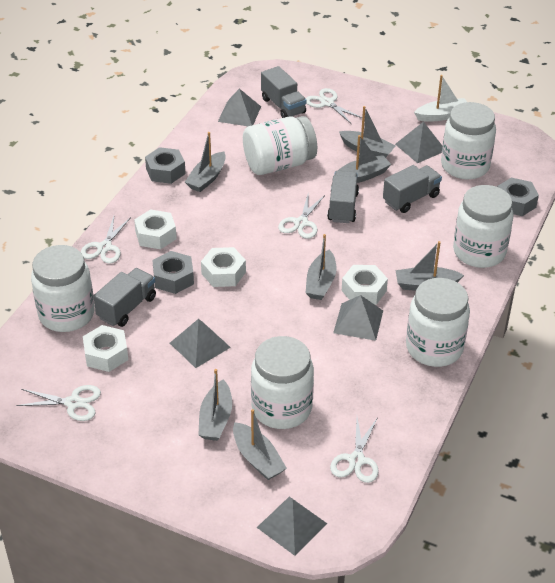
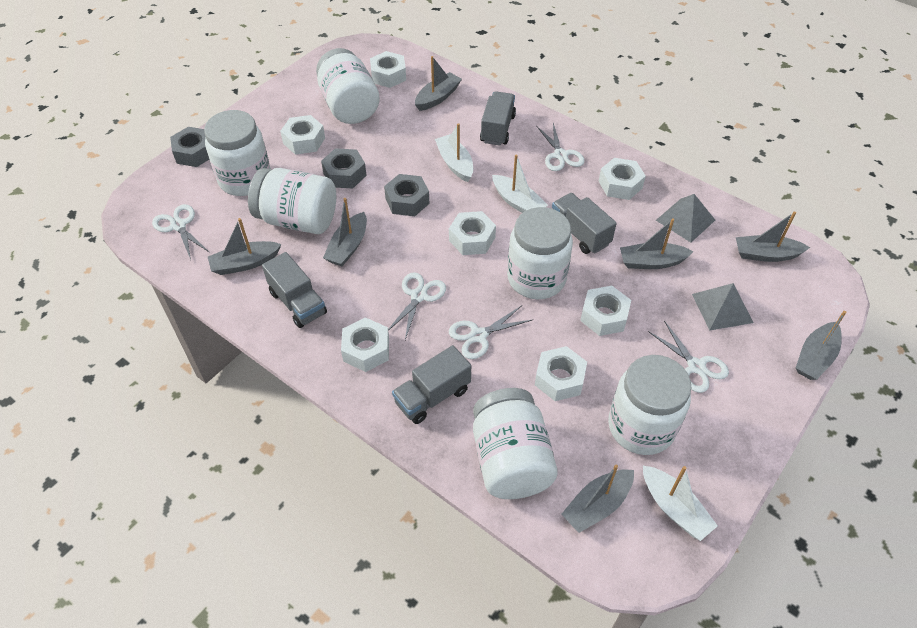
grey pyramid: [170,319,231,368] [218,89,261,126] [257,497,327,556] [333,295,383,341] [395,122,442,163] = 5 -> [656,194,715,242] [692,283,754,331] = 2
white boat: [414,75,467,121] = 1 -> [435,123,473,182] [492,155,548,213] [643,466,718,541] = 3
white nut: [83,325,128,372] [134,209,177,249] [201,247,246,287] [342,265,388,305] = 4 -> [280,115,325,155] [341,317,389,372] [370,51,406,88] [449,211,496,255] [535,346,587,401] [580,286,631,336] [599,158,646,200] = 7

